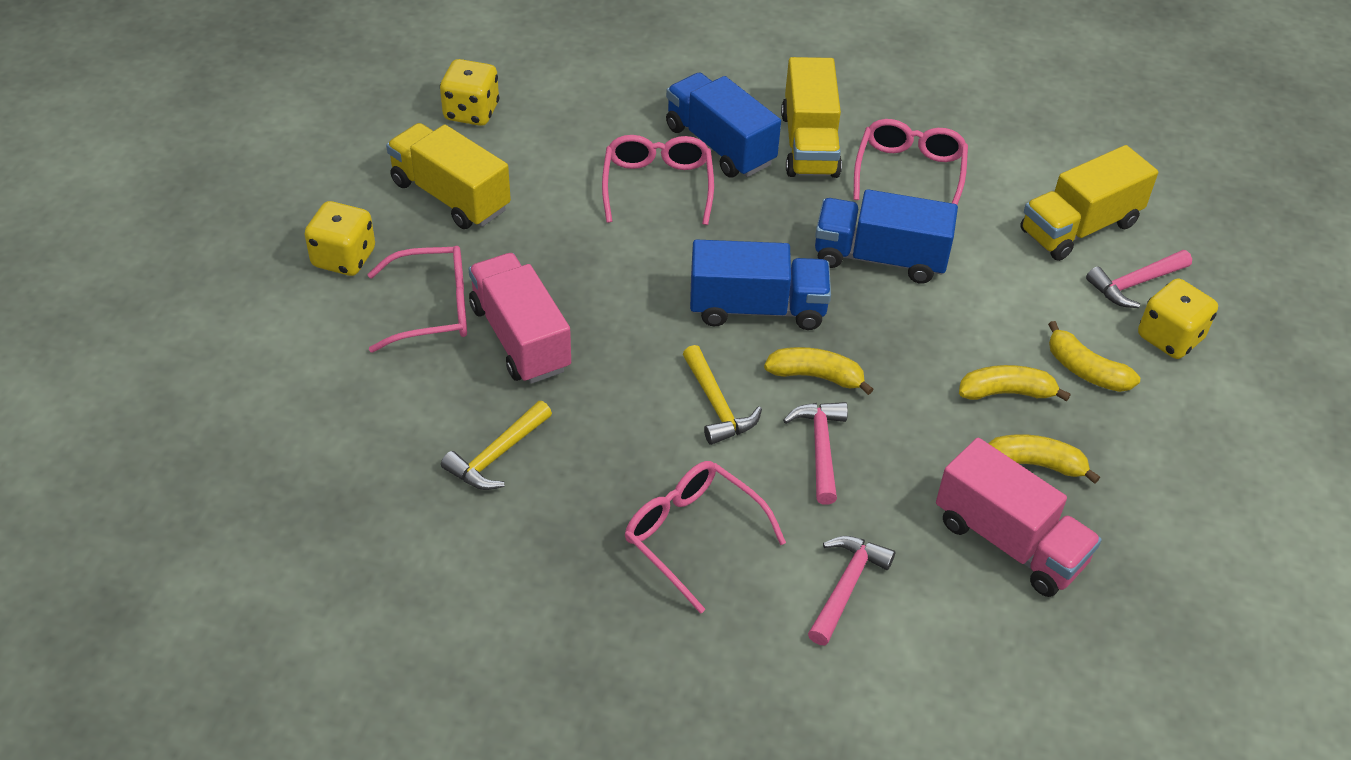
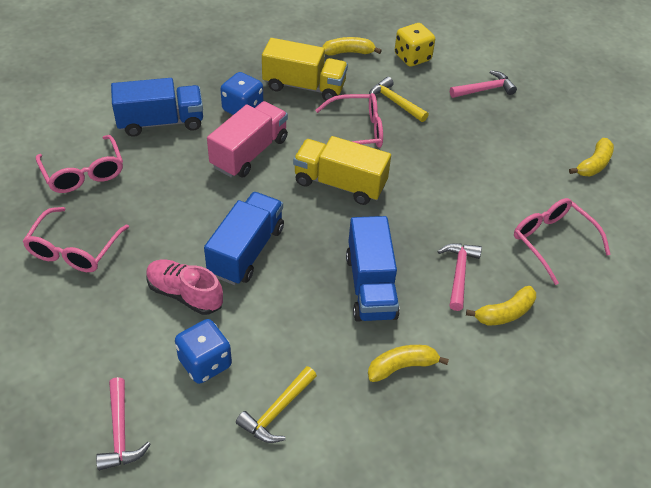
blue dice: none = 0 -> [175,319,232,384] [220,72,263,115] = 2
pink shoe: none = 0 -> [146,259,223,315] = 1
pink truck: [468,253,571,384] [936,438,1102,597] = 2 -> [207,101,288,178] = 1
yellow dice: [304,201,375,276] [440,59,499,126] [1138,279,1218,359] = 3 -> [395,23,435,67] = 1
yellow truck: [386,123,511,229] [781,57,842,178] [1020,145,1158,261] = 3 -> [262,38,348,101] [293,136,391,205] = 2

